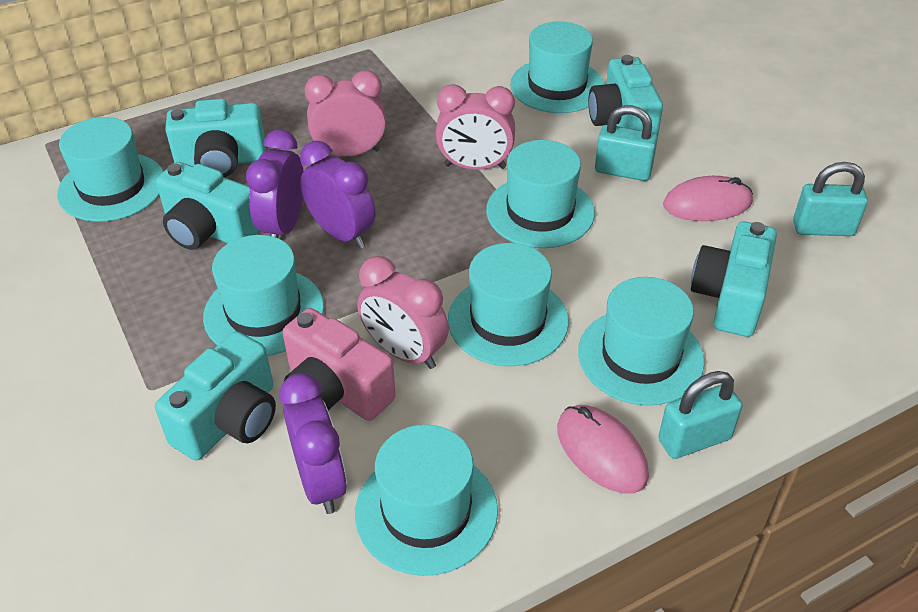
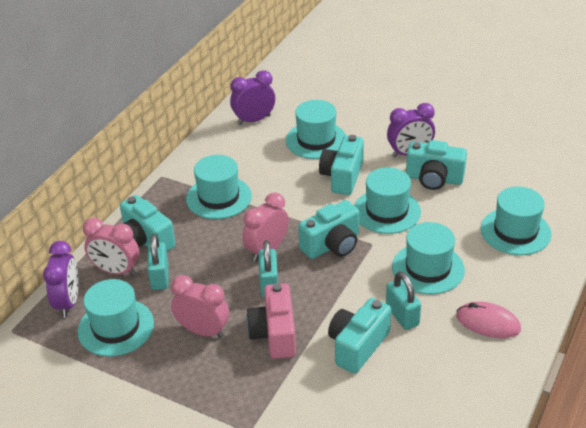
pink mouse: [557,405,649,494] [663,176,753,221] = 2 -> [456,302,521,338] = 1
turquoise hat: [57,117,164,222] [203,235,324,356] [355,425,498,576] [448,243,569,366] [486,140,595,248] [510,21,604,113] [578,277,705,406] = 7 -> [77,279,154,357] [186,155,252,219] [286,100,346,159] [354,167,421,234] [392,222,465,294] [481,186,551,255] = 6

